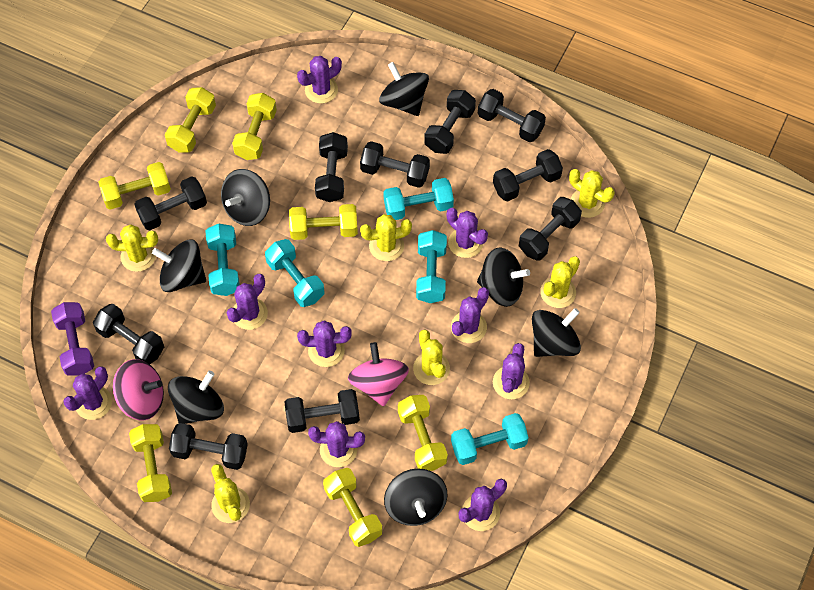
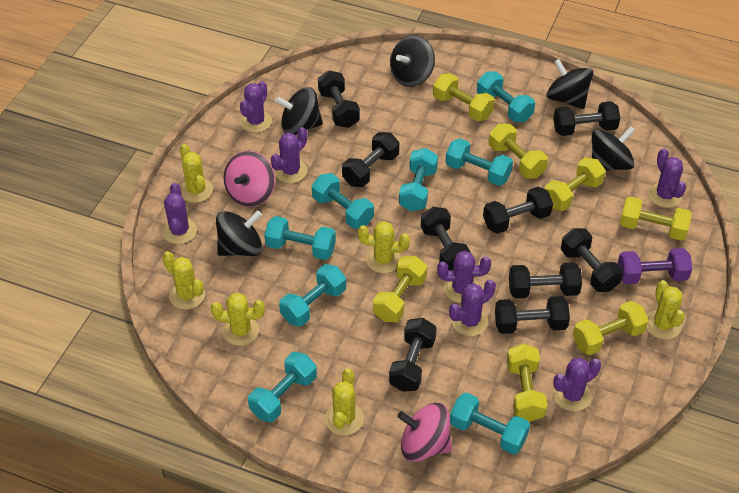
black dumbbell: [93,304,164,364] [134,176,207,230] [169,423,248,470] [284,389,360,433] [315,132,348,202] [360,141,430,188] [424,90,476,154] [478,89,546,142] [493,149,563,201] [519,197,582,261] = 10 -> [318,71,360,128] [342,132,399,187] [389,318,436,392] [421,207,471,270] [483,187,553,234] [495,296,570,334] [509,262,582,298] [553,101,620,136] [561,228,623,292] = 9
black spinning top: [152,240,206,292] [168,371,224,424] [221,169,270,226] [379,62,429,116] [384,468,447,526] [477,248,530,307] [532,308,581,357] = 7 -> [216,211,262,256] [275,87,323,135] [390,35,435,87] [546,59,593,109] [592,126,635,171] = 5
purple cactus: [63,366,112,420] [226,274,268,330] [297,56,342,104] [297,320,352,367] [308,421,365,467] [447,208,488,258] [451,287,489,343] [459,479,507,531] [493,343,530,399] = 9 -> [162,183,197,244] [240,81,272,133] [271,127,308,183] [437,251,491,303] [449,279,496,336] [553,357,601,412] [648,148,686,208] = 7
turquoise dumbbell: [206,224,240,296] [265,239,324,307] [383,178,454,220] [416,230,447,303] [451,413,529,465] = 5 -> [248,352,317,422] [264,216,336,260] [279,264,346,327] [312,173,374,229] [399,148,438,211] [445,138,513,186] [450,392,530,455] [477,72,535,122] = 8

